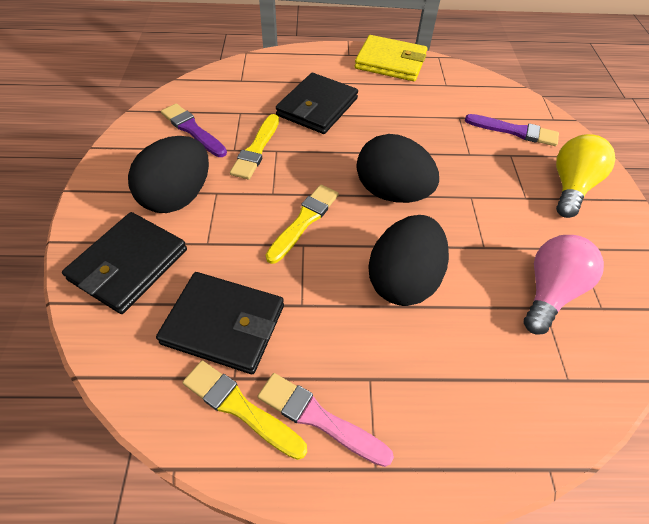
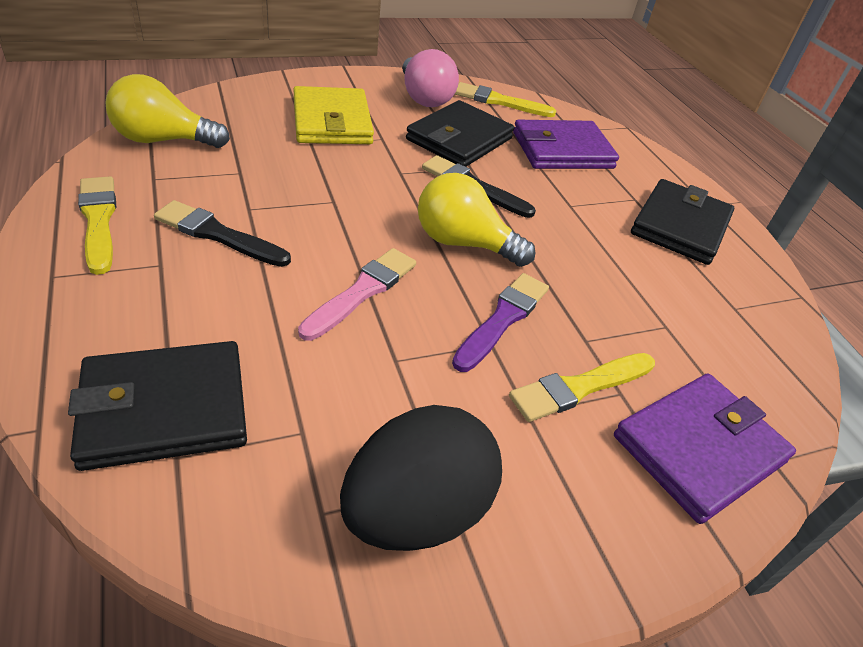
black brush: none = 0 -> [154,200,291,267] [422,155,536,218] = 2
black egg: [128,136,209,213] [357,134,439,203] [368,215,449,306] = 3 -> [340,405,502,551] = 1
purple brush: [161,103,227,157] [465,114,559,146] = 2 -> [452,273,549,372] = 1
purple wallet: none = 0 -> [513,120,619,169] [614,373,796,524] = 2
yellow light bulb: [556,134,616,218] = 1 -> [106,74,230,148] [418,173,535,267] = 2

